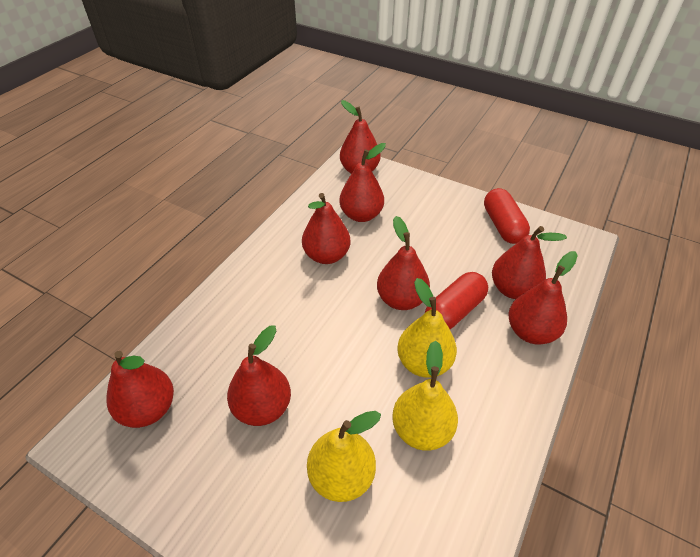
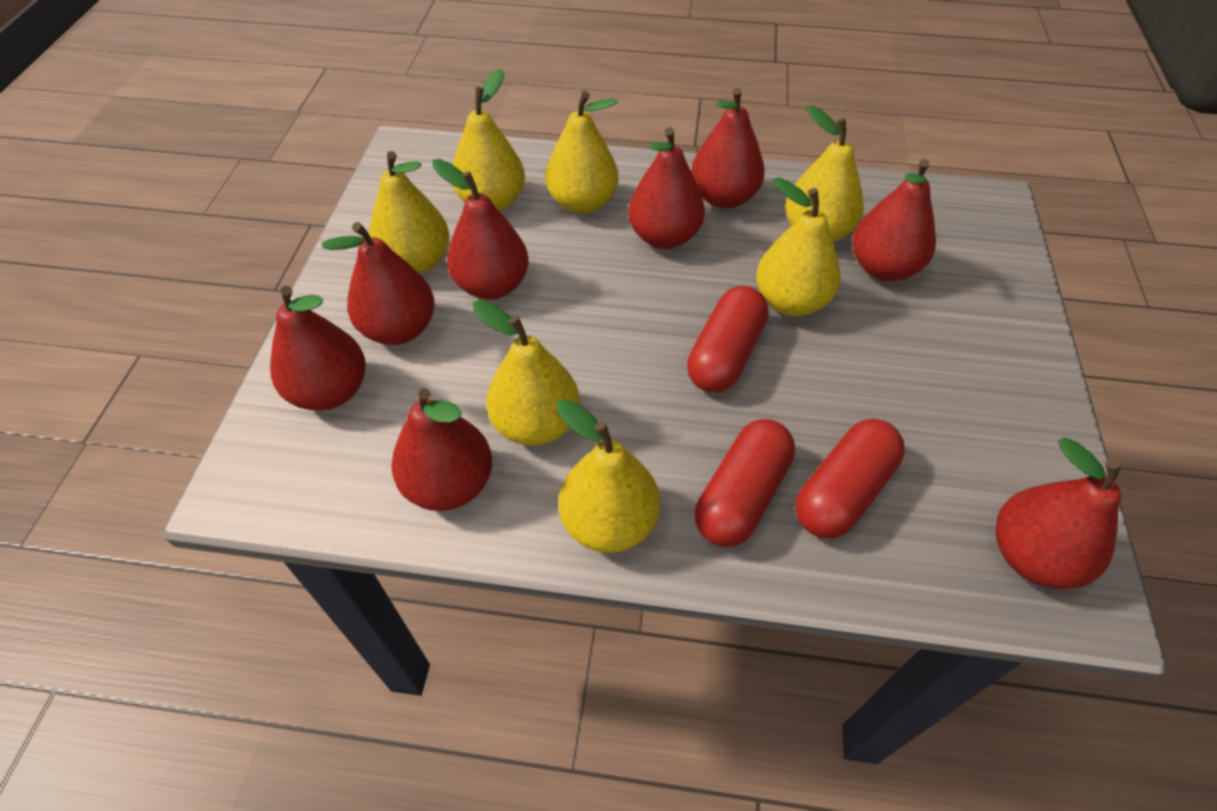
red capsule: [425,272,488,329] [484,188,530,244] = 2 -> [687,286,768,393] [695,419,795,547] [795,419,905,539] = 3
yellow pear: [307,411,381,502] [392,340,458,451] [397,278,457,378] = 3 -> [369,151,449,274] [452,69,525,211] [473,300,580,446] [545,91,619,214] [557,399,660,553] [756,177,841,316] [785,105,864,242] = 7

